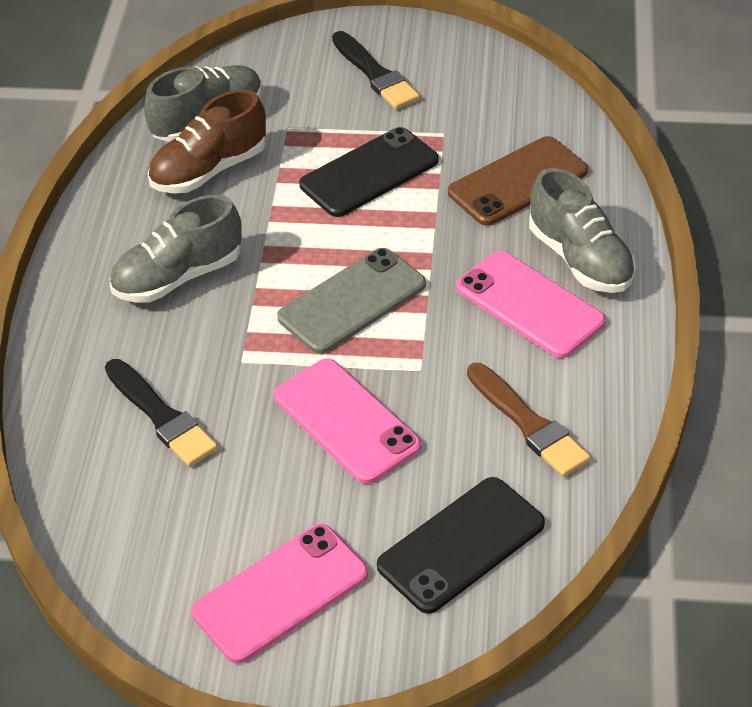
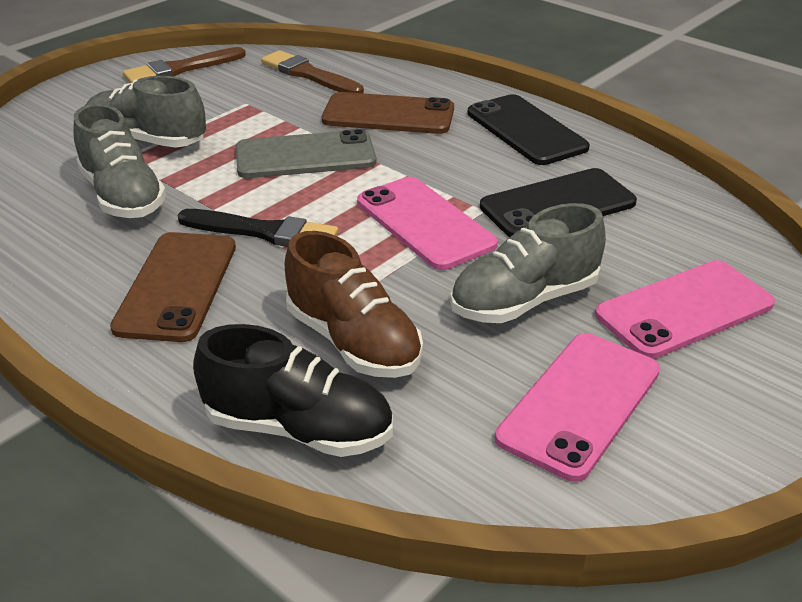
black brush: [105,359,218,467] [332,31,420,109] = 2 -> [178,209,338,247] = 1
black shoe: none = 0 -> [193,324,393,457] = 1
brown brush: [467,363,591,477] = 1 -> [123,47,246,83] [261,50,364,93] = 2
brown phone: [448,136,588,226] = 1 -> [110,232,236,342] [322,92,454,134] = 2

